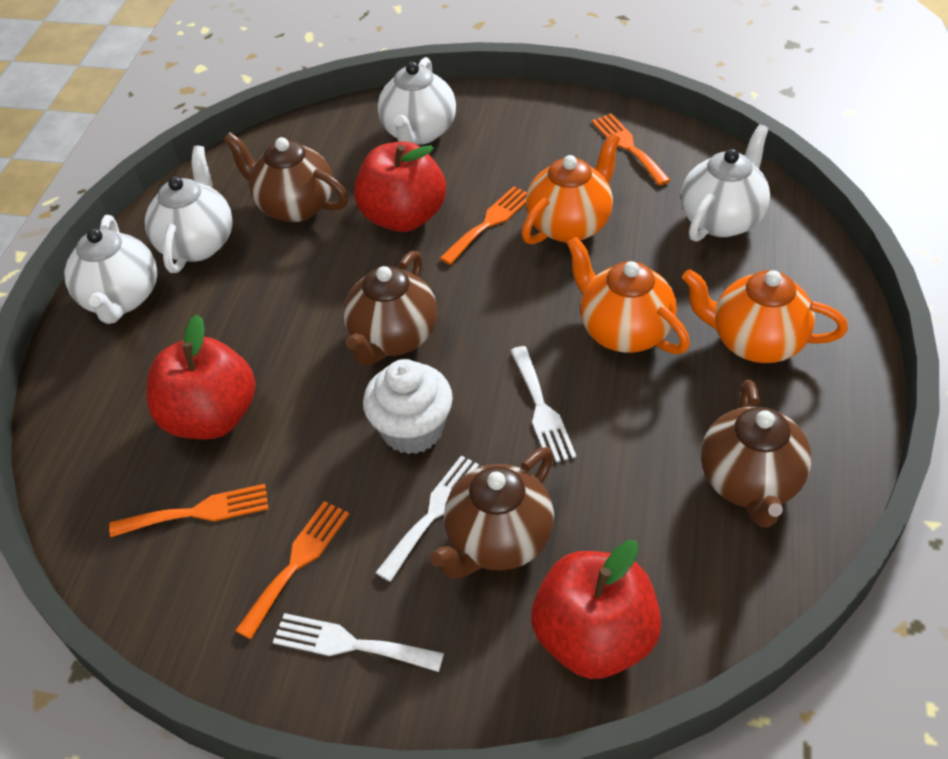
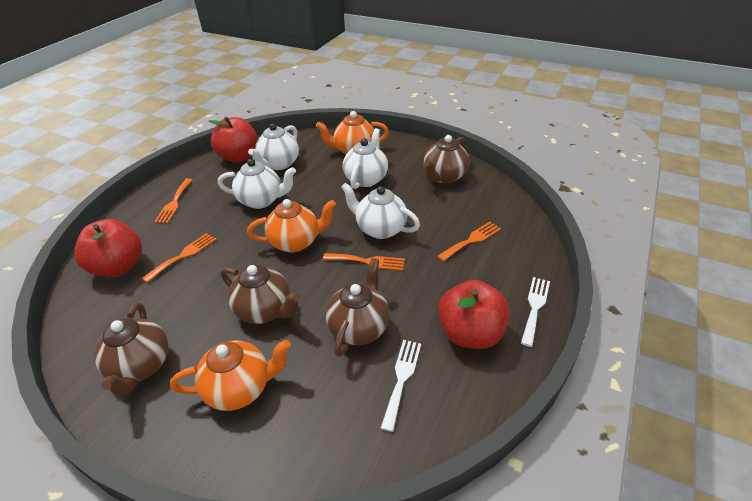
white cupcake: [363,359,453,454] = 1 -> none = 0
white fork: [273,613,444,672] [375,455,483,582] [510,346,576,463] = 3 -> [381,340,421,432] [521,277,550,347] = 2

